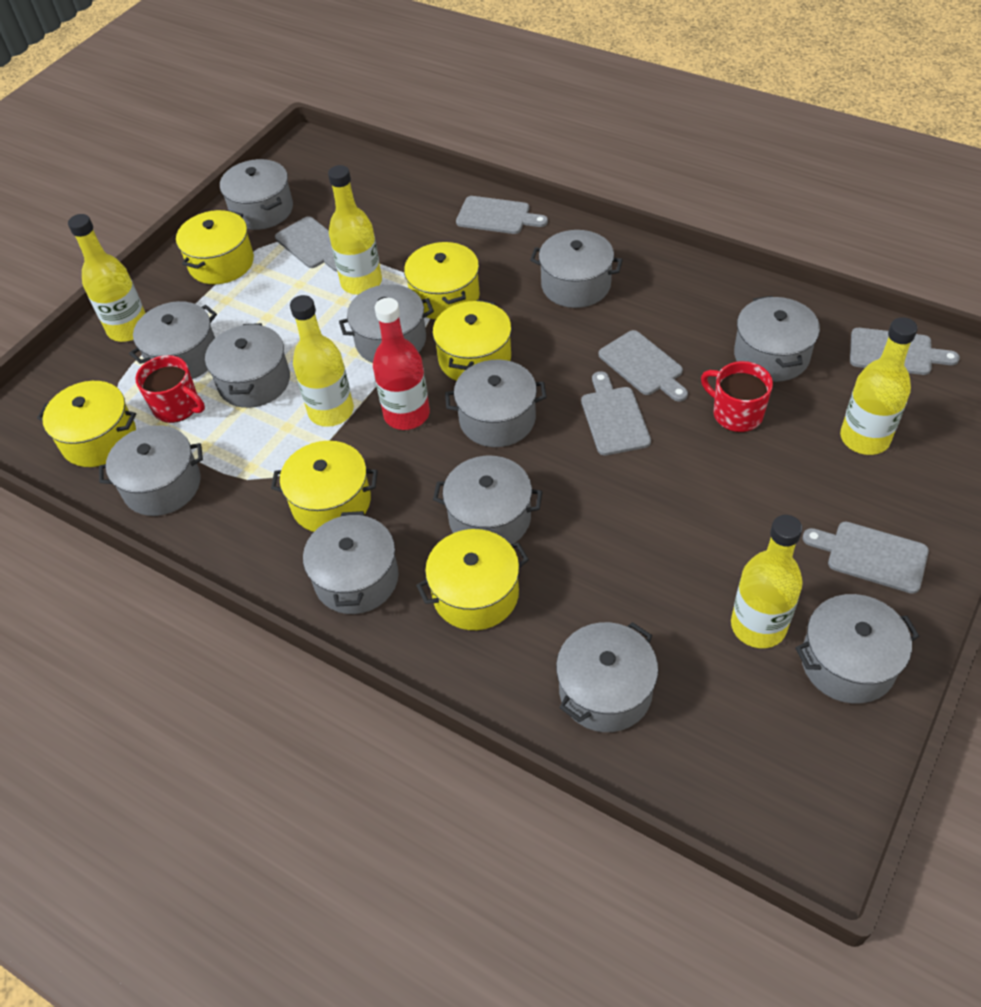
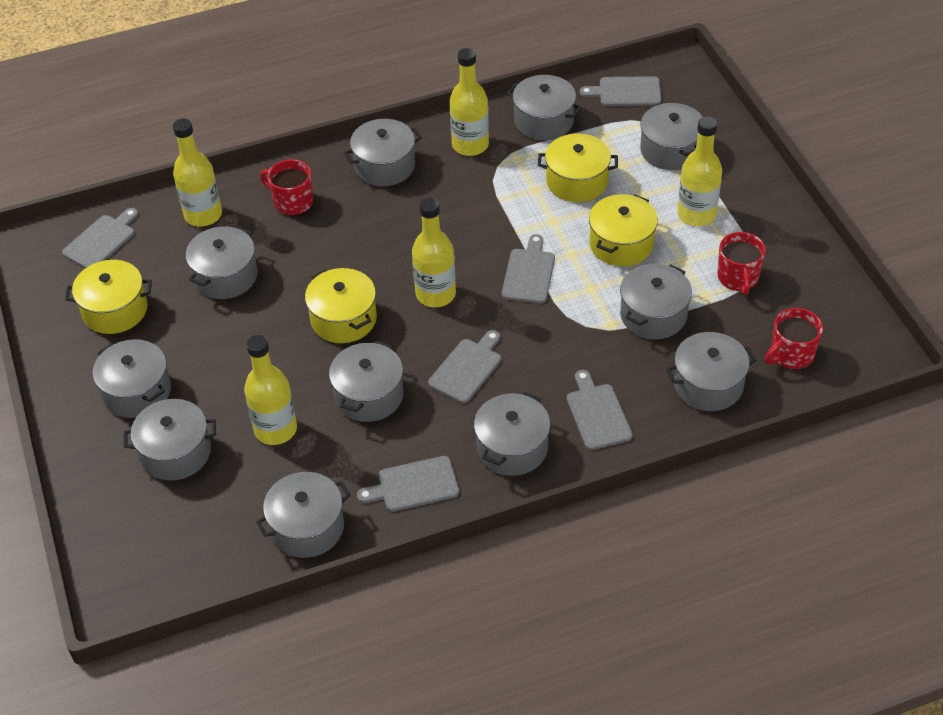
grey pot: [99,425,203,516] [129,301,217,379] [205,323,290,408] [220,159,293,230] [303,511,399,614] [339,284,434,363] [433,456,543,544] [445,360,547,447] [530,230,623,308] [556,622,658,732] [734,296,820,382] [795,594,920,704] = 12 -> [93,339,171,418] [124,399,216,481] [185,226,258,299] [256,472,351,558] [329,341,404,422] [344,119,422,186] [474,392,550,476] [507,75,582,140] [620,264,692,339] [640,103,703,170] [666,332,757,411] = 11
red bottle: [373,298,430,430] = 1 -> none = 0
red mug: [135,355,205,423] [701,361,773,432] = 2 -> [260,159,313,216] [717,232,766,295] [765,308,823,369] = 3
yellow pot: [37,381,136,467] [176,210,254,284] [271,441,378,532] [404,242,480,320] [416,529,529,630] [433,300,512,381] = 6 -> [65,260,152,334] [305,268,377,343] [538,133,618,202] [589,194,658,266] = 4

